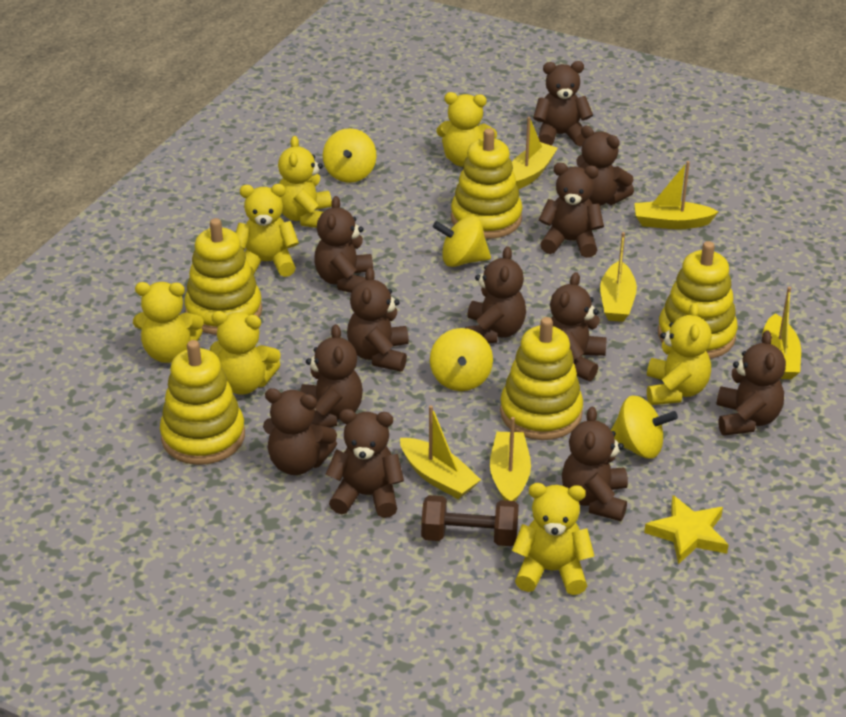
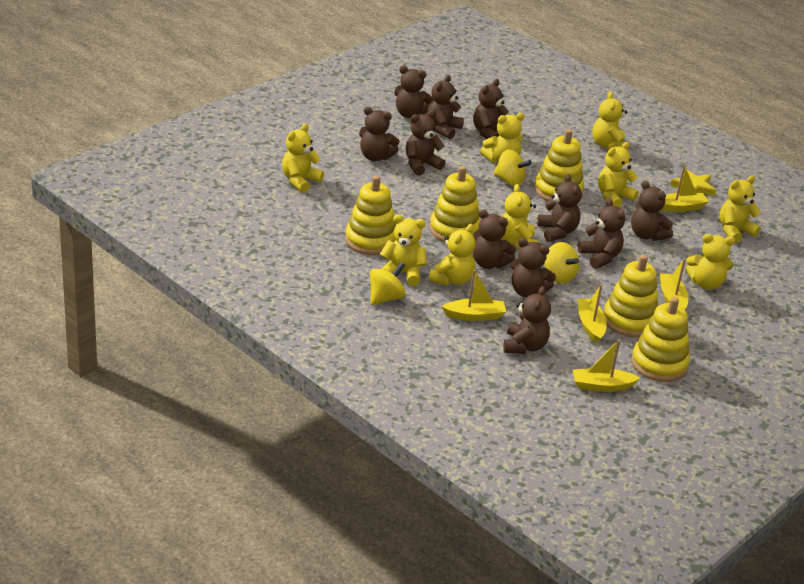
brown dumbbell: [421,495,519,546] = 1 -> none = 0
brown teddy bear: [263,388,337,475] [300,324,363,427] [314,196,373,293] [326,409,404,518] [347,267,409,372] [465,246,526,343] [533,61,593,147] [539,163,604,258] [550,272,606,381] [562,407,628,521] [576,126,634,206] [716,330,786,436] = 12 -> [359,106,400,161] [394,66,433,118] [406,110,446,176] [427,75,464,139] [473,79,509,139] [473,209,516,269] [503,286,551,354] [511,238,556,297] [537,174,582,242] [578,198,625,269] [631,181,673,241] = 11
yellow boat: [400,405,481,499] [490,417,531,502] [512,117,558,190] [600,232,637,322] [634,161,719,229] [762,287,801,379] = 6 -> [441,270,506,321] [573,339,640,392] [578,284,607,343] [660,165,709,212] [660,258,689,310] = 5
yellow spinning top: [323,128,377,183] [430,328,493,391] [433,215,491,267] [611,395,678,459] = 4 -> [370,262,406,305] [494,149,532,186] [545,242,579,283] = 3
yellow teddy bear: [133,282,203,363] [210,311,281,394] [236,184,299,277] [278,136,332,228] [436,92,497,167] [512,483,594,595] [647,303,712,405] = 7 -> [282,124,324,193] [380,214,427,286] [429,224,475,286] [480,113,525,163] [501,184,537,249] [592,92,627,151] [598,142,638,207] [686,234,735,290] [720,176,761,243] = 9

